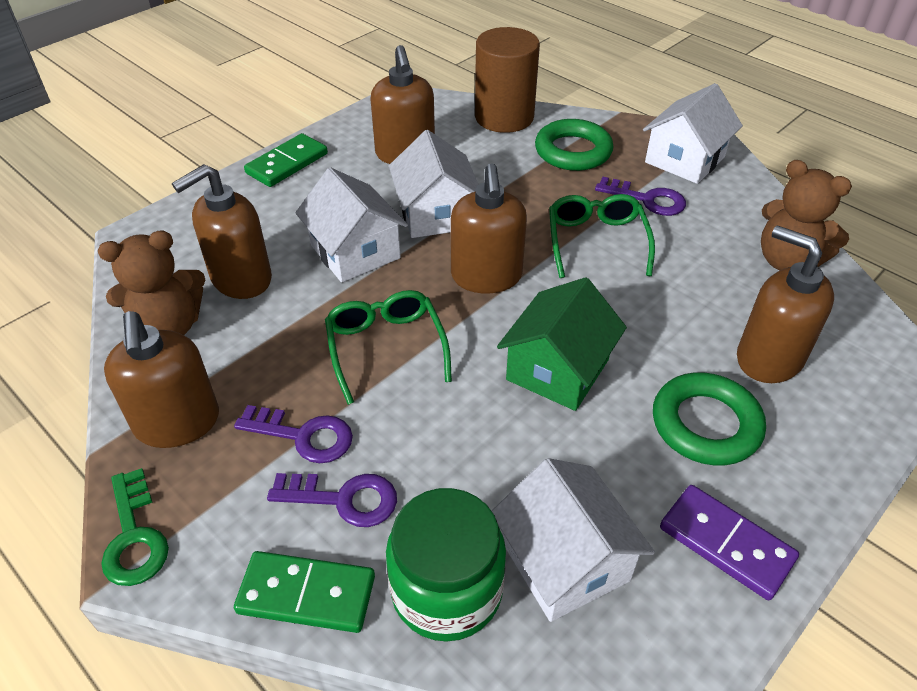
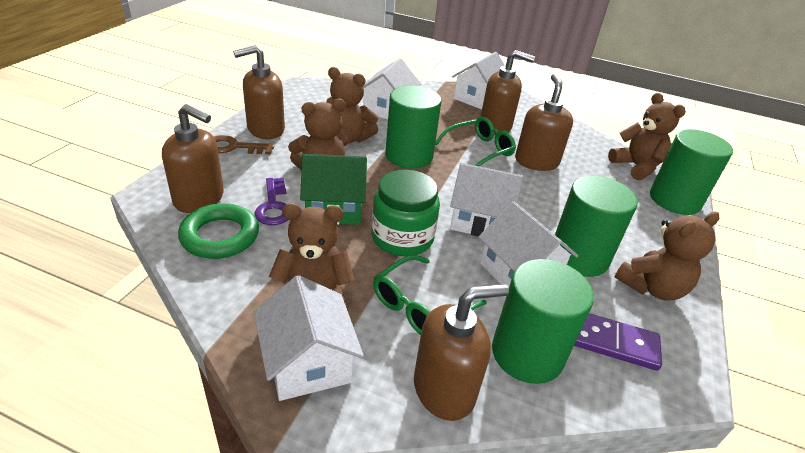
brown cylinder: [475,27,540,133] = 1 -> none = 0
brown key: none = 0 -> [214,135,274,154] = 1
brown teddy bear: [98,230,205,335] [761,160,852,270] = 2 -> [269,203,355,311] [288,98,348,170] [326,67,378,143] [608,93,686,180] [615,211,719,300] = 5
green cylinder: none = 0 -> [385,86,441,169] [492,259,594,384] [555,176,638,277] [650,129,733,215] = 4
green domino: [234,551,375,633] [244,133,328,187] = 2 -> none = 0
green key: [101,468,169,586] = 1 -> none = 0
green ring: [535,119,613,171] [653,372,766,465] = 2 -> [178,203,259,259] = 1
purple key: [234,405,353,463] [267,473,397,527] [595,177,686,216] = 3 -> [254,178,288,225] = 1
white house: [295,167,408,282] [389,130,479,238] [492,458,655,622] [643,83,743,184] = 4 -> [254,275,364,401] [363,58,421,120] [450,163,523,236] [452,52,505,110] [478,201,578,288] = 5

